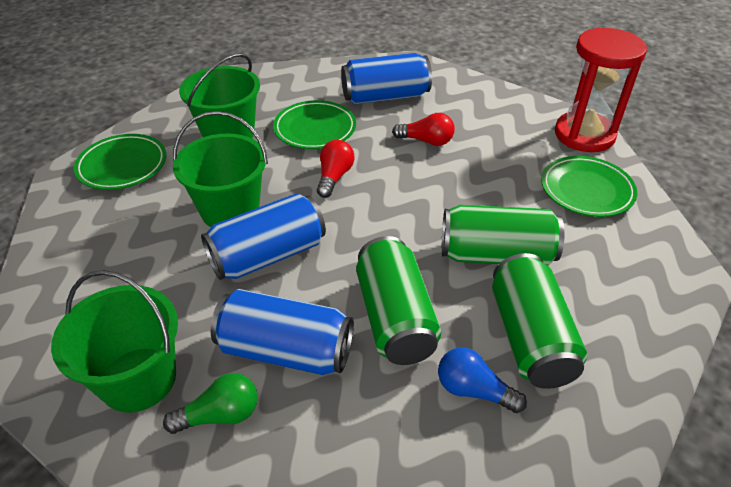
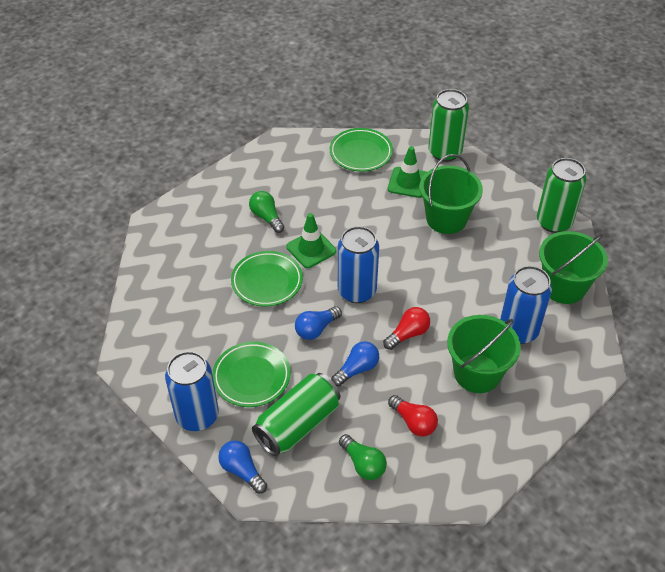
blue light bulb: [438,347,527,413] = 1 -> [218,441,267,494] [295,306,342,340] [331,341,379,387] = 3
green light bulb: [163,373,258,434] = 1 -> [249,191,284,233] [339,434,387,480] = 2
green traffic cone: none = 0 -> [286,213,336,268] [388,146,426,198] = 2
red hourglass: [555,27,647,152] = 1 -> none = 0

